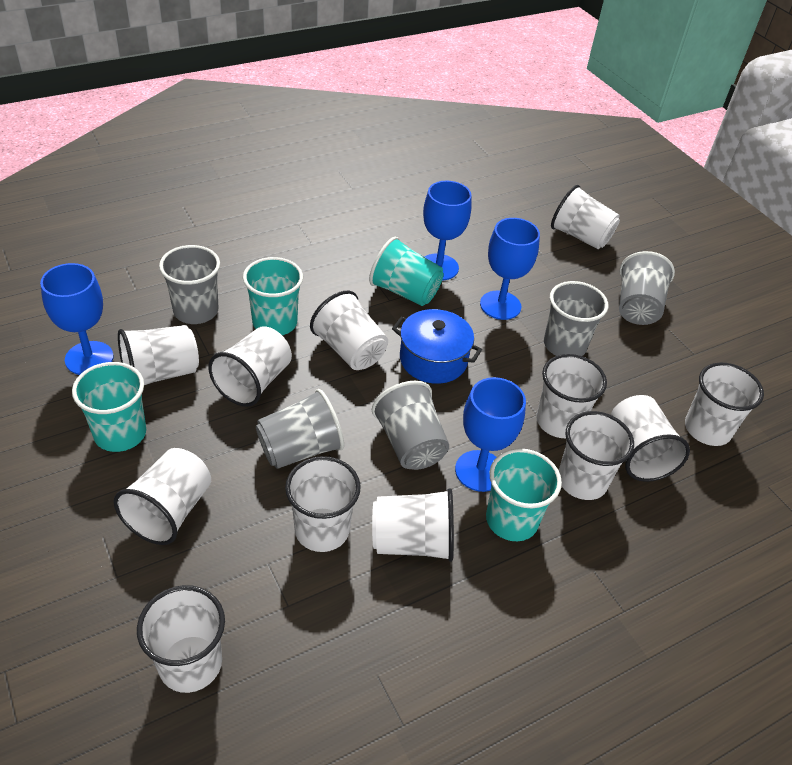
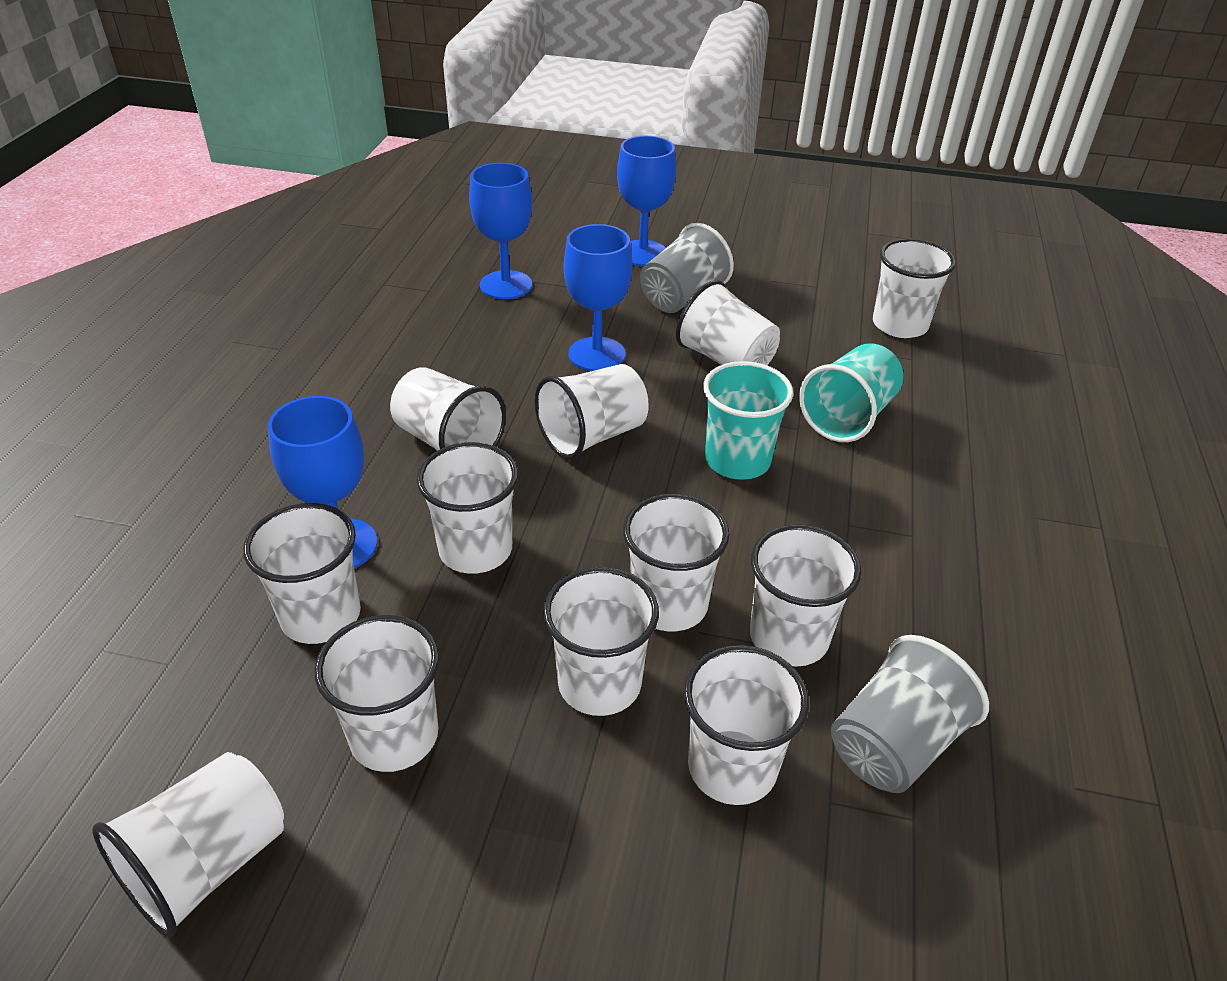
blue pot: [392,309,482,384] = 1 -> none = 0
grey cup: [159,245,220,324] [256,389,344,469] [372,381,449,470] [544,281,608,356] [619,251,675,325] = 5 -> [640,223,734,313] [831,635,989,793] = 2
turquoise cup: [72,362,146,452] [243,257,303,335] [369,237,444,306] [486,448,562,541] = 4 -> [703,361,793,480] [799,343,904,442] = 2

